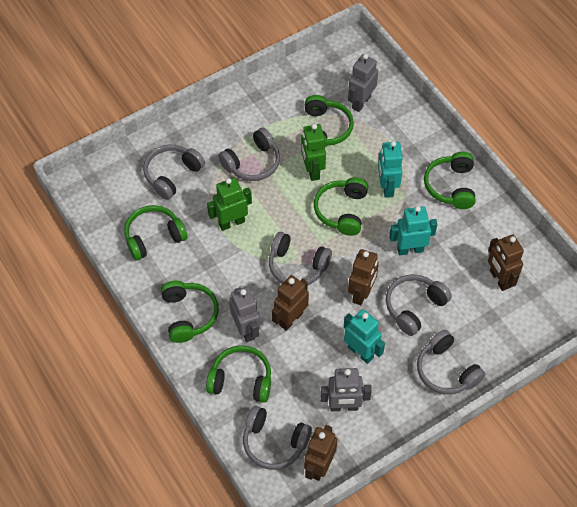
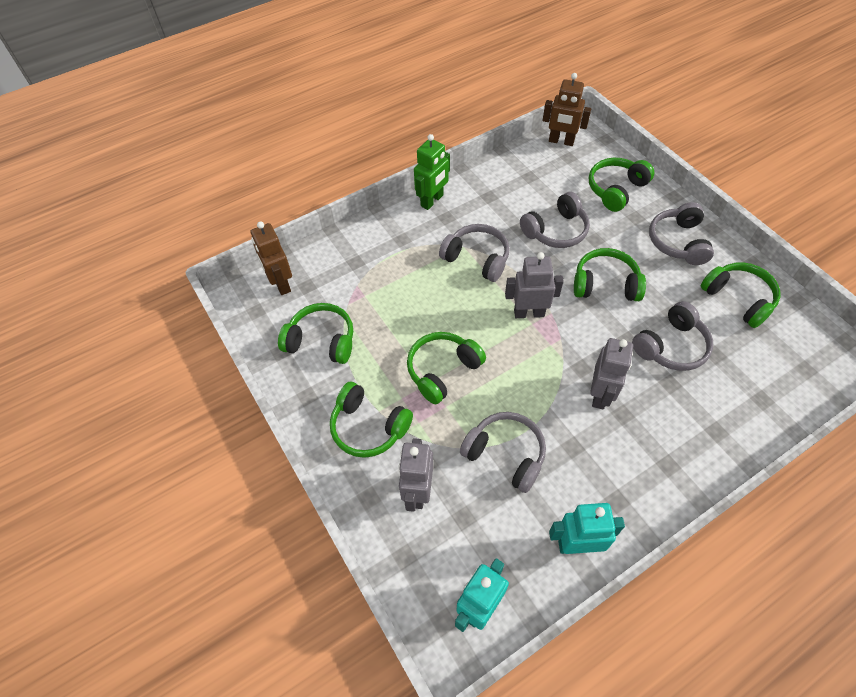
brown robot: [272,275,309,331] [304,425,338,481] [348,249,379,305] [488,234,524,291] = 4 -> [251,221,292,295] [542,73,591,146] = 2
green robot: [207,178,252,231] [301,124,326,181] = 2 -> [414,134,450,210] = 1
grey headphones: [143,144,205,200] [218,127,280,181] [243,406,312,470] [269,232,332,286] [386,274,452,336] [417,330,485,395] = 6 -> [439,224,509,282] [460,412,546,493] [520,192,590,248] [632,301,713,371] [649,202,714,265] = 5
turquoise robot: [344,309,385,364] [378,141,403,198] [389,206,437,255] = 3 -> [455,558,509,632] [549,503,625,554] = 2

